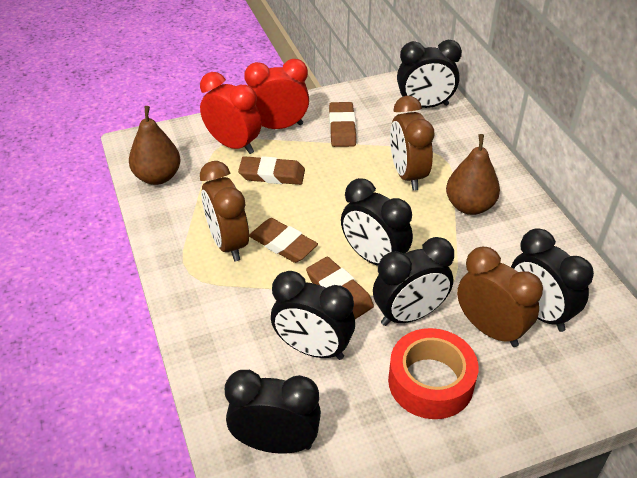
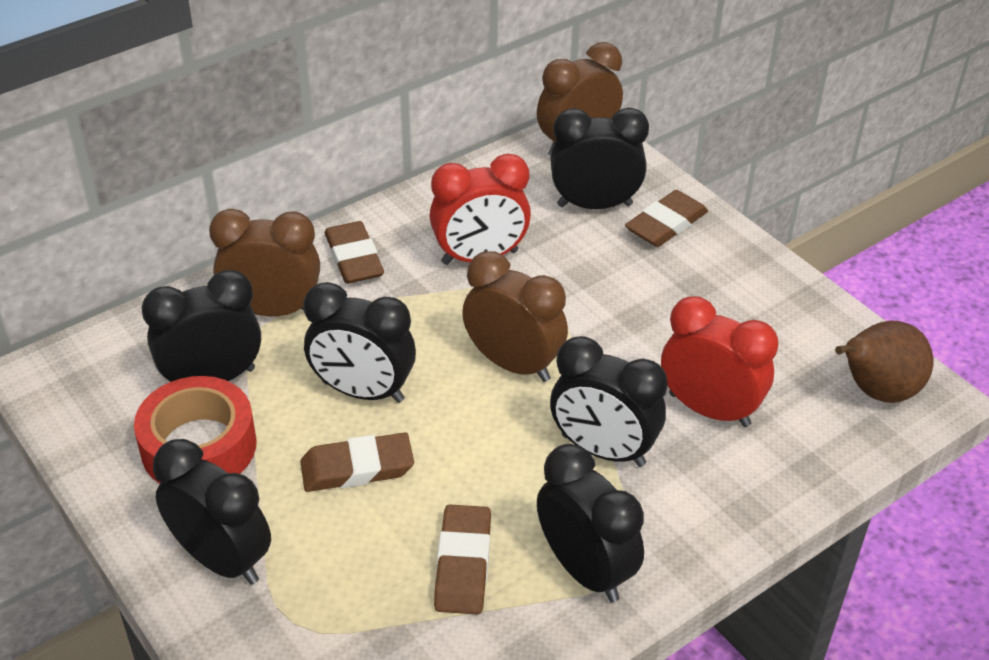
brown pear: [129,106,181,185] [446,134,500,215] = 2 -> [835,321,933,403] = 1

